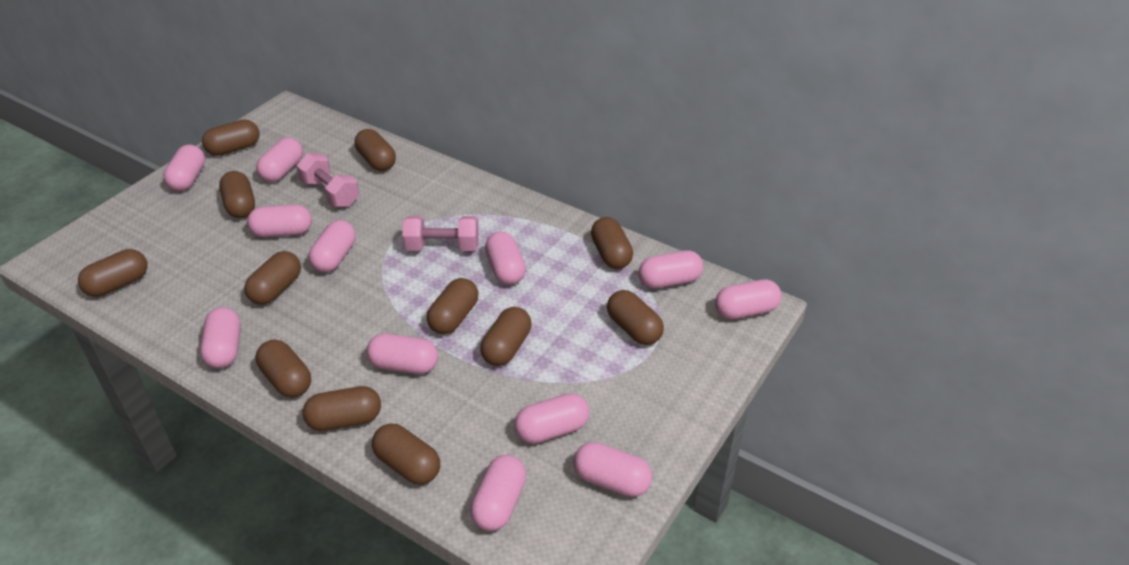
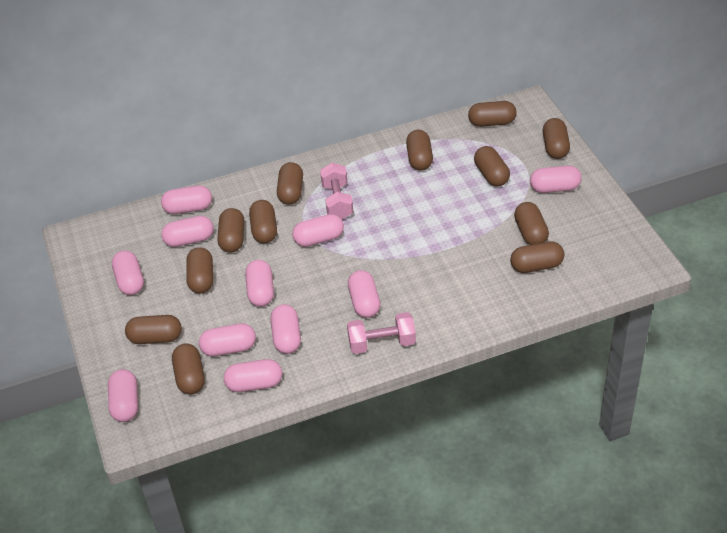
pink capsule: [163,145,205,191] [200,307,241,368] [247,204,312,237] [256,137,303,182] [309,220,356,273] [366,334,438,374] [470,455,526,531] [485,232,526,285] [514,393,589,444] [573,442,652,497] [639,250,703,289] [715,279,781,319] = 12 -> [108,369,138,422] [112,250,144,295] [161,186,212,214] [161,216,214,247] [199,323,256,357] [224,359,282,392] [245,260,274,307] [270,304,301,354] [292,214,344,247] [348,270,381,318] [530,166,582,193] = 11

